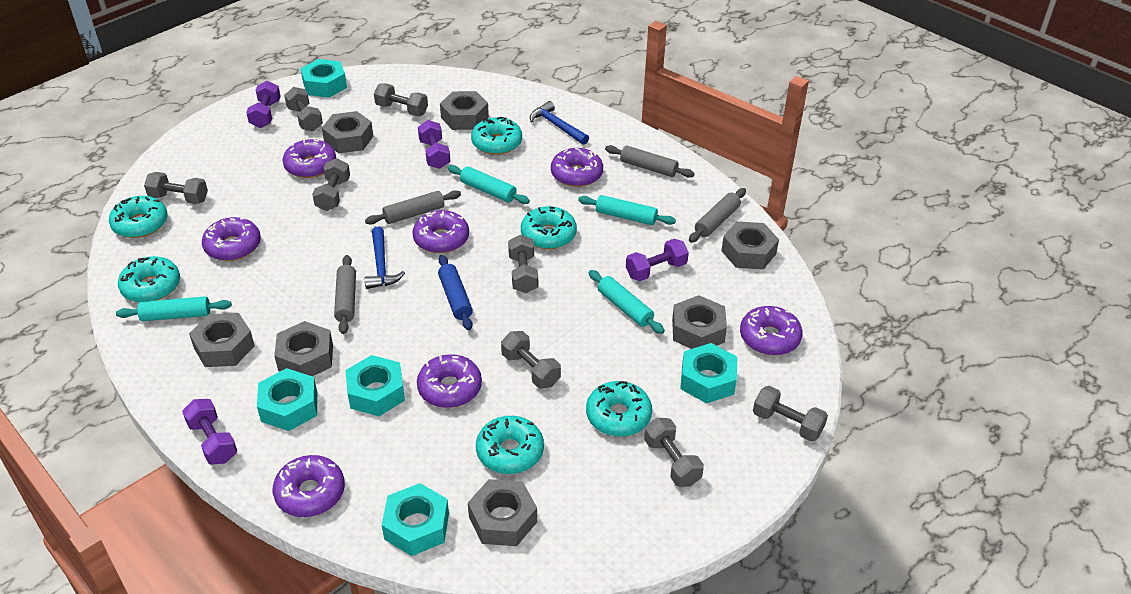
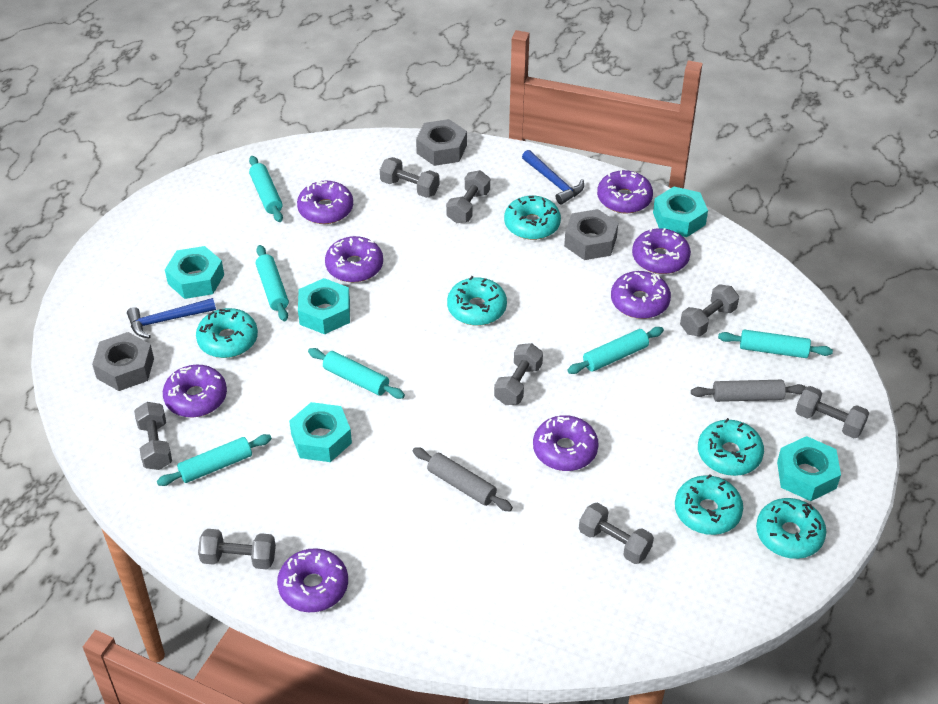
blue rolling pin: [438,255,473,330] = 1 -> none = 0
grey nut: [189,313,255,367] [274,321,333,376] [322,111,373,153] [440,91,489,130] [468,479,537,546] [672,295,727,349] [722,221,779,269] = 7 -> [92,332,154,391] [416,119,467,166] [564,209,618,260] = 3
grey rolling pin: [334,255,356,334] [365,190,461,224] [605,145,695,178] [689,188,746,243] = 4 -> [413,447,513,511] [691,380,806,402] = 2
purple donut: [202,217,261,261] [273,455,345,517] [282,139,336,178] [412,210,469,253] [417,354,482,408] [551,148,603,187] [740,306,802,355] = 7 -> [163,365,227,417] [277,548,348,612] [297,181,353,224] [325,236,383,283] [533,415,598,471] [597,170,653,214] [611,271,671,319] [632,228,691,274] = 8
purple dumbbell: [182,399,237,465] [246,81,281,128] [418,120,450,169] [626,239,689,281] = 4 -> none = 0
turquoise rolling pin: [116,296,232,321] [448,165,530,204] [578,195,676,225] [589,270,665,334] = 4 -> [157,434,272,486] [249,156,283,222] [256,245,289,321] [308,348,405,399] [567,327,664,374] [718,329,833,358] = 6

